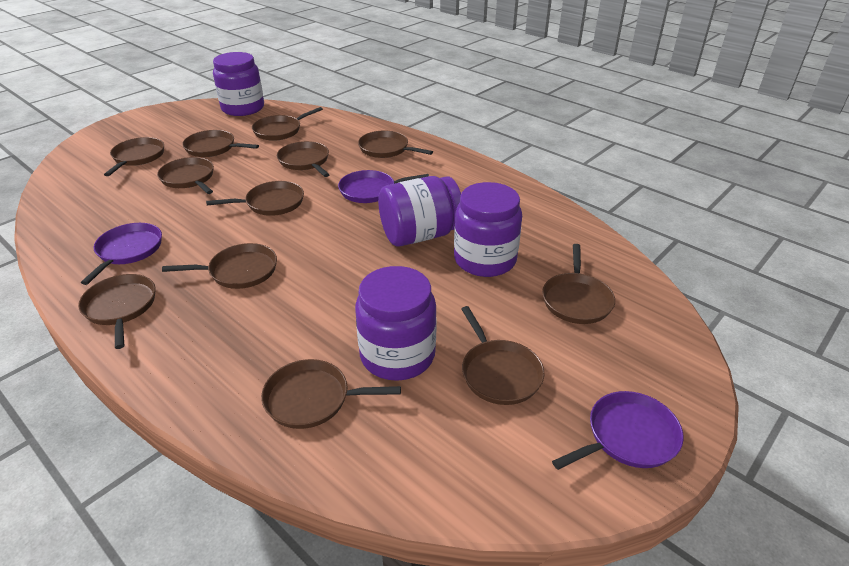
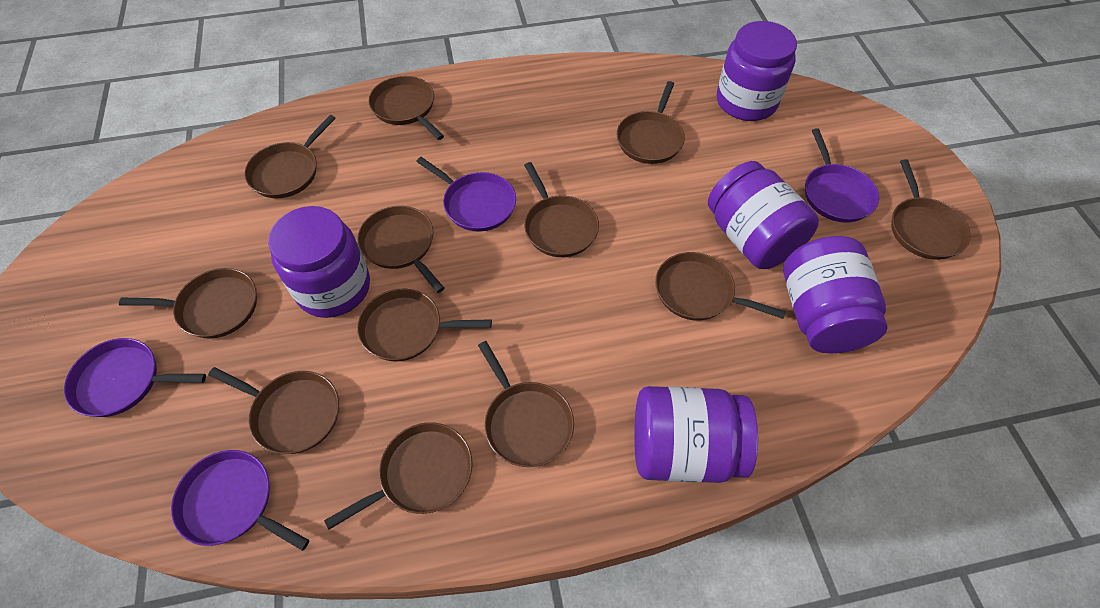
purple jar: [213,52,264,116] [355,266,437,381] [378,176,461,247] [454,182,522,277] = 4 -> [268,206,370,318] [634,386,758,483] [708,161,819,269] [717,21,797,121] [783,236,888,353] = 5
purple pan: [81,223,162,285] [338,170,429,203] [552,391,684,470] = 3 -> [64,338,206,417] [171,450,309,551] [416,157,516,231] [805,128,879,223] = 4

